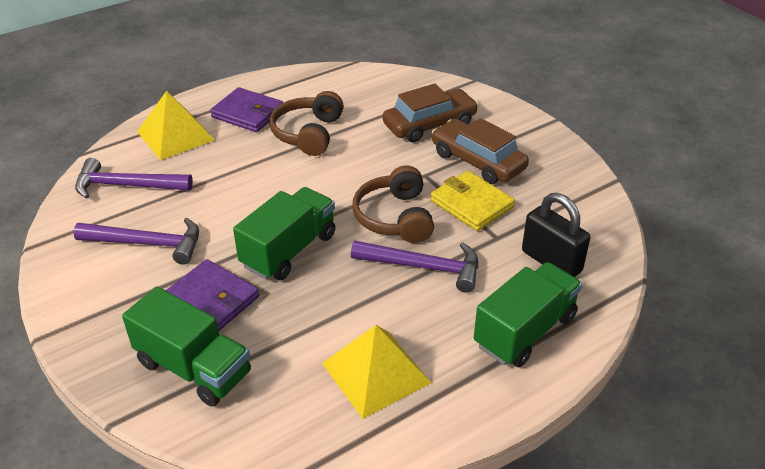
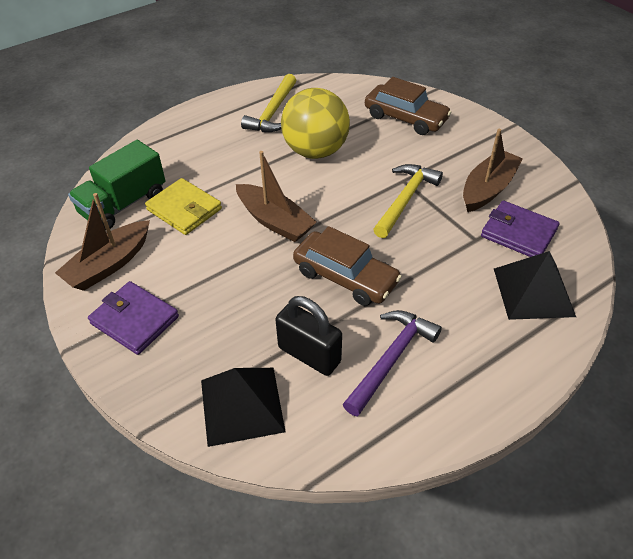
black pyramid: none = 0 -> [201,368,286,447] [494,251,576,320] = 2
brown boat: none = 0 -> [55,193,150,291] [236,151,317,242] [463,129,523,212] = 3
brown headphones: [269,91,344,156] [352,165,434,243] = 2 -> none = 0
green truck: [122,286,251,407] [233,187,336,280] [474,262,582,367] = 3 -> [68,140,165,231] = 1
purple hammer: [74,218,199,265] [75,158,193,199] [351,241,478,293] = 3 -> [343,310,442,416] = 1
yellow ball: none = 0 -> [281,88,350,159] = 1
yellow hammer: none = 0 -> [241,74,296,132] [373,164,443,238] = 2
yellow pyramid: [137,91,215,160] [322,325,431,419] = 2 -> none = 0

